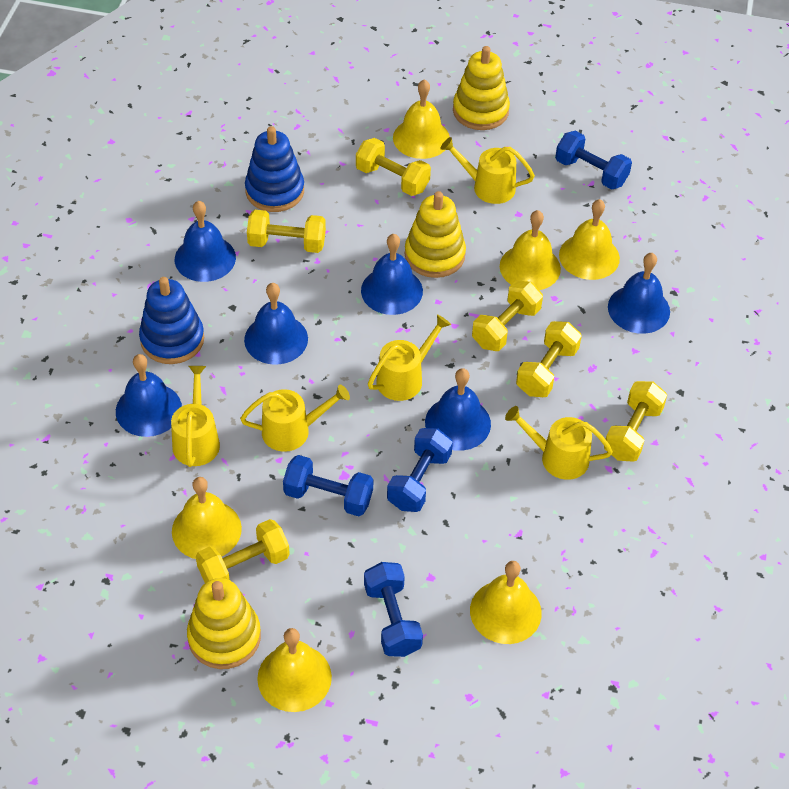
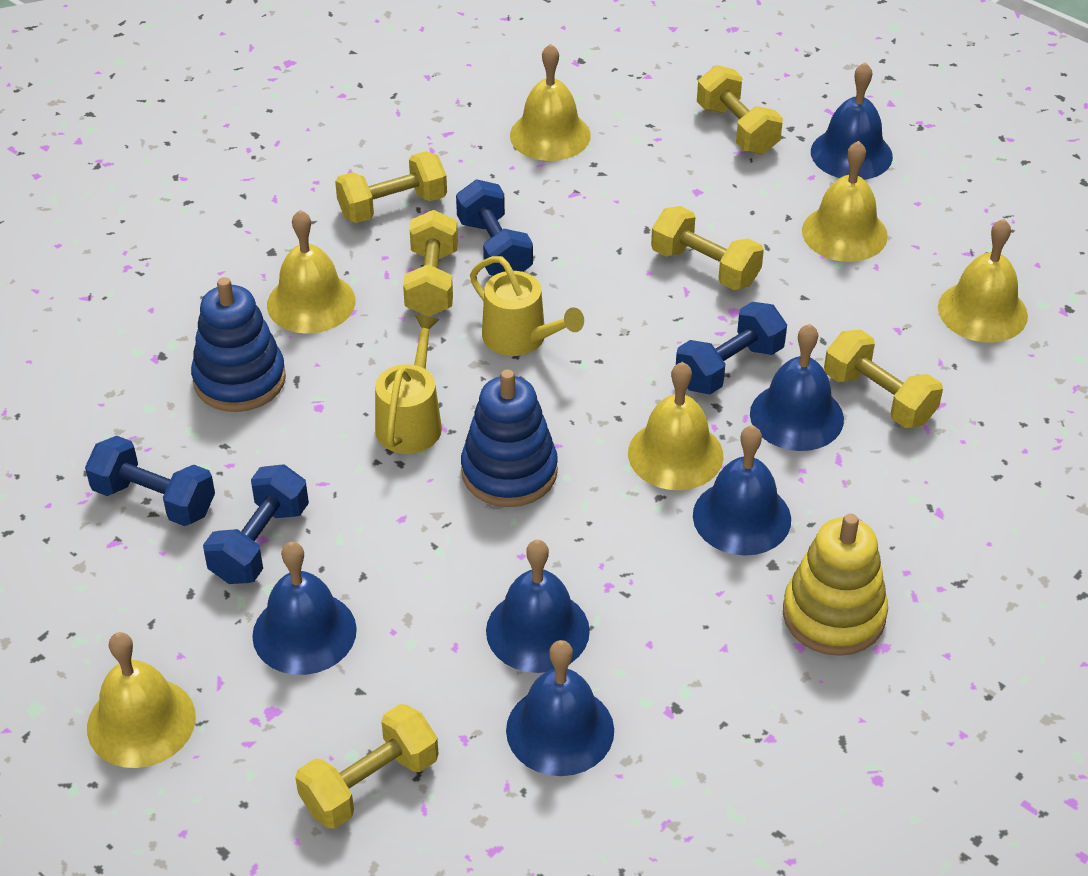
yellow stacking toy: [187,578,261,669] [405,191,466,278] [453,46,510,130] = 3 -> [783,514,888,656] = 1
yellow watering can: [171,366,220,467] [240,385,350,452] [368,314,451,401] [441,137,535,204] [505,406,613,480] = 5 -> [375,315,442,454] [470,256,584,356] = 2

